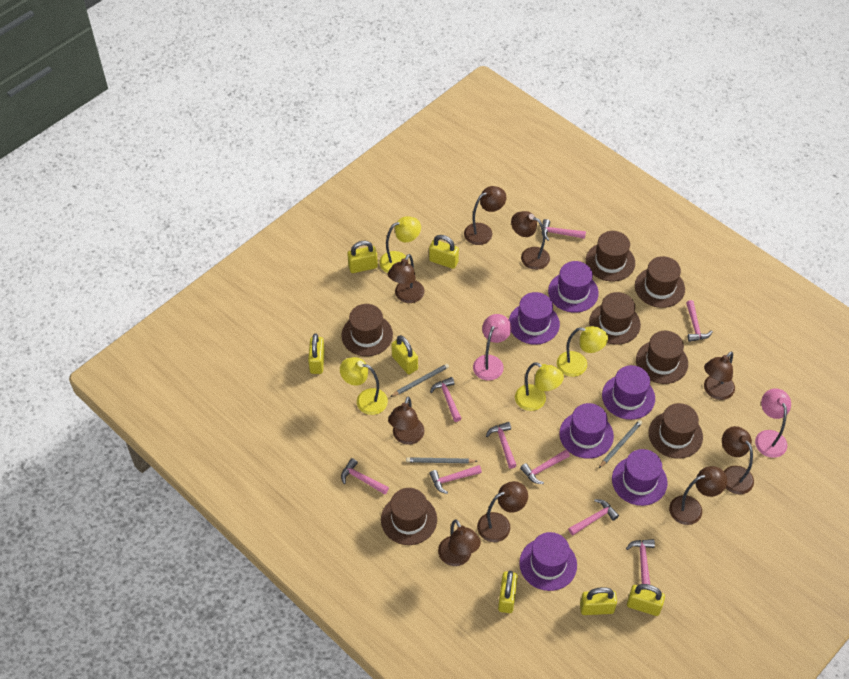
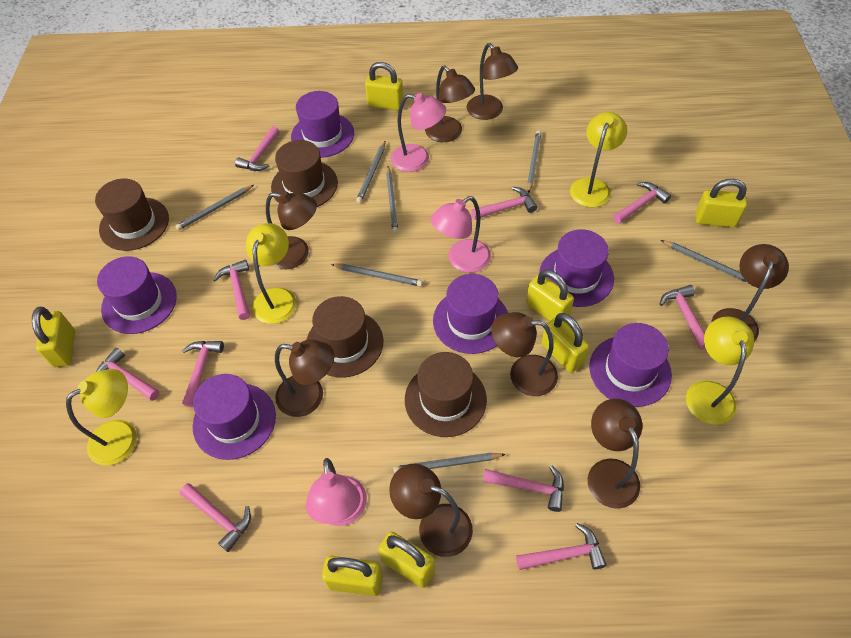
brown hat: [341,304,393,356] [381,488,437,545] [586,231,635,282] [589,292,641,345] [635,256,685,308] [636,331,688,384] [648,403,703,459] = 7 -> [95,179,169,251] [271,140,338,207] [306,296,383,377] [405,352,487,437] = 4
brown lamp: [388,254,424,303] [388,396,425,445] [438,519,481,566] [464,186,506,245] [477,481,528,542] [511,211,550,270] [669,466,727,525] [704,351,735,400] [722,426,754,494] = 9 -> [266,191,317,269] [275,340,334,417] [389,464,473,557] [425,66,475,142] [467,43,518,120] [491,312,558,396] [588,399,642,509] [711,244,789,342] = 8
grey pencil: [390,364,449,397] [406,457,477,464] [599,420,642,468] = 3 -> [176,185,254,230] [331,264,423,287] [356,141,385,203] [386,166,398,233] [393,453,506,474] [527,130,541,193] [661,240,746,282] = 7
pink hammer: [341,458,389,495] [429,465,482,494] [430,377,462,422] [486,422,517,469] [520,450,570,484] [543,219,586,241] [568,499,619,536] [626,539,655,585] [686,300,713,342] = 9 -> [96,348,160,401] [180,483,251,552] [182,341,224,407] [213,260,250,320] [235,126,280,171] [471,187,537,220] [483,466,564,512] [516,523,607,570] [613,182,671,224] [660,285,706,350] = 10
pink lamp: [473,314,511,380] [755,388,791,458] = 2 -> [306,458,367,526] [391,93,446,172] [431,196,491,273] = 3

